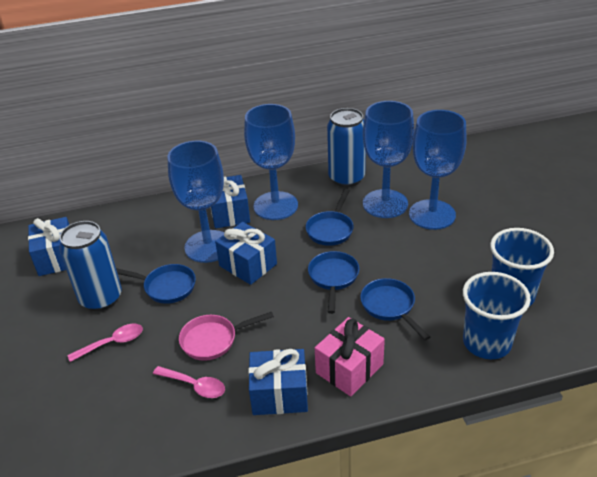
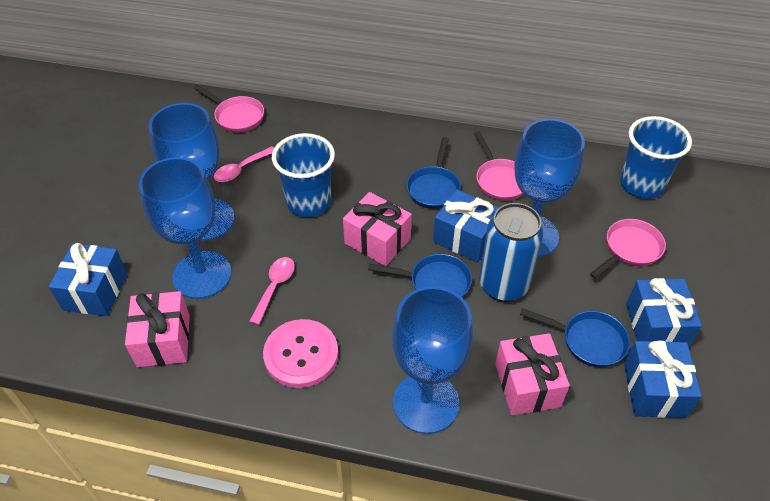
blue can: [59,221,122,311] [327,108,366,187] = 2 -> [479,203,543,302] = 1
blue pan: [116,264,196,304] [306,189,354,246] [308,251,359,314] [360,278,430,340] = 4 -> [368,254,472,297] [406,137,461,209] [520,308,630,368] = 3
pink button: none = 0 -> [263,319,338,388] = 1
pink gift: [315,317,385,396] = 1 -> [125,291,190,367] [343,192,412,266] [495,333,570,415] = 3
pink pan: [179,311,274,361] = 1 -> [194,85,264,133] [474,132,523,201] [590,219,666,279] = 3

